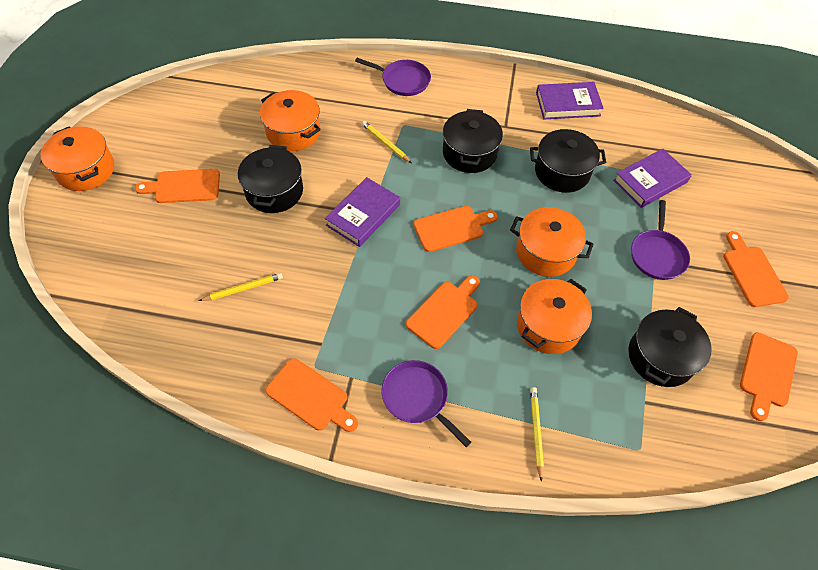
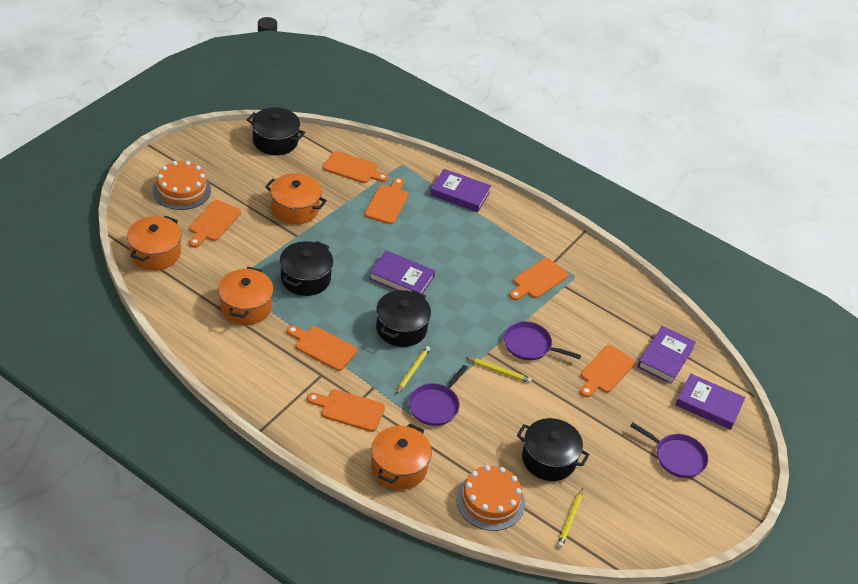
orange cake: none = 0 -> [153,161,211,210] [456,465,525,531] = 2
orange cutting board: [135,169,220,203] [265,358,358,432] [406,275,480,349] [413,206,498,252] [723,231,789,307] [740,332,798,421] = 6 -> [189,200,241,248] [287,325,357,371] [307,389,385,432] [323,151,388,183] [365,178,408,224] [509,258,569,300] [580,345,635,397] = 7
purple book: [325,177,400,247] [536,82,604,119] [613,149,692,208] = 3 -> [369,250,435,294] [430,169,491,212] [637,326,696,384] [676,373,745,430] = 4

